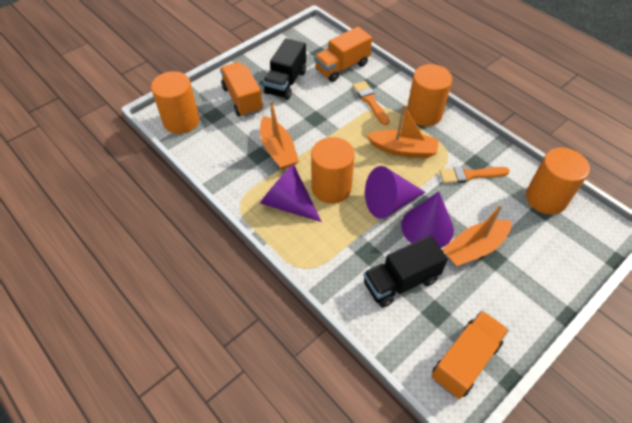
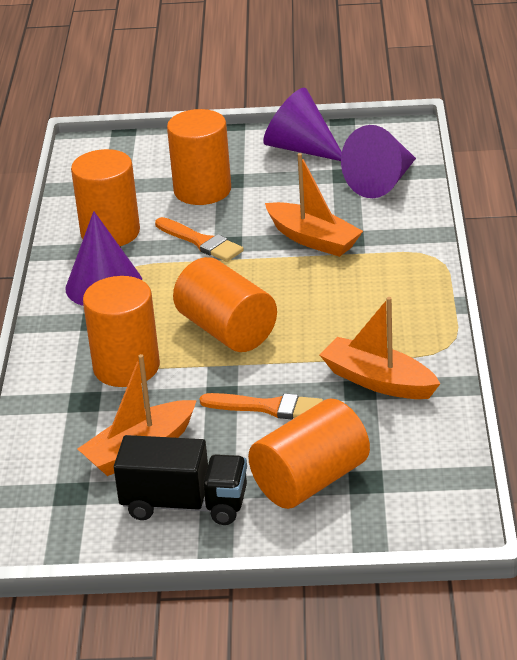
black truck: [263,38,306,100] [363,236,448,308] = 2 -> [114,435,247,525] = 1
orange cylinder: [151,71,199,134] [311,137,355,204] [407,64,452,126] [526,148,590,215] = 4 -> [71,149,140,246] [83,276,160,387] [167,109,231,205] [173,257,277,352] [248,399,370,509] = 5
orange truck: [220,62,263,117] [314,27,372,82] [431,310,509,399] = 3 -> none = 0

